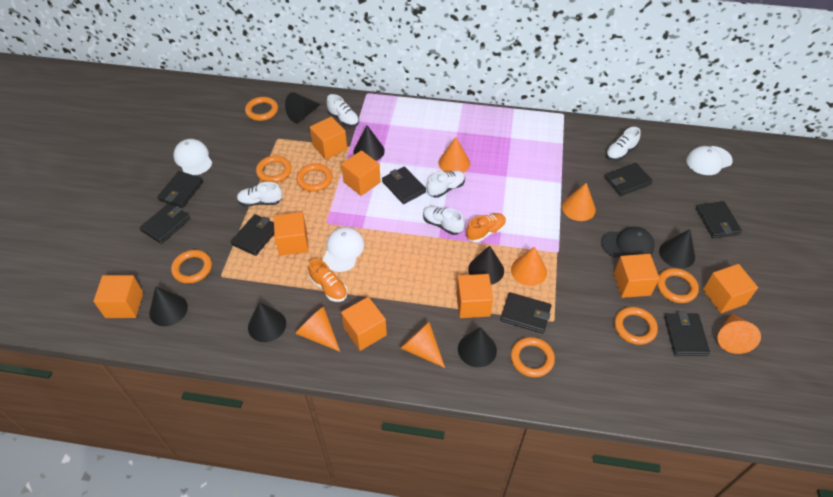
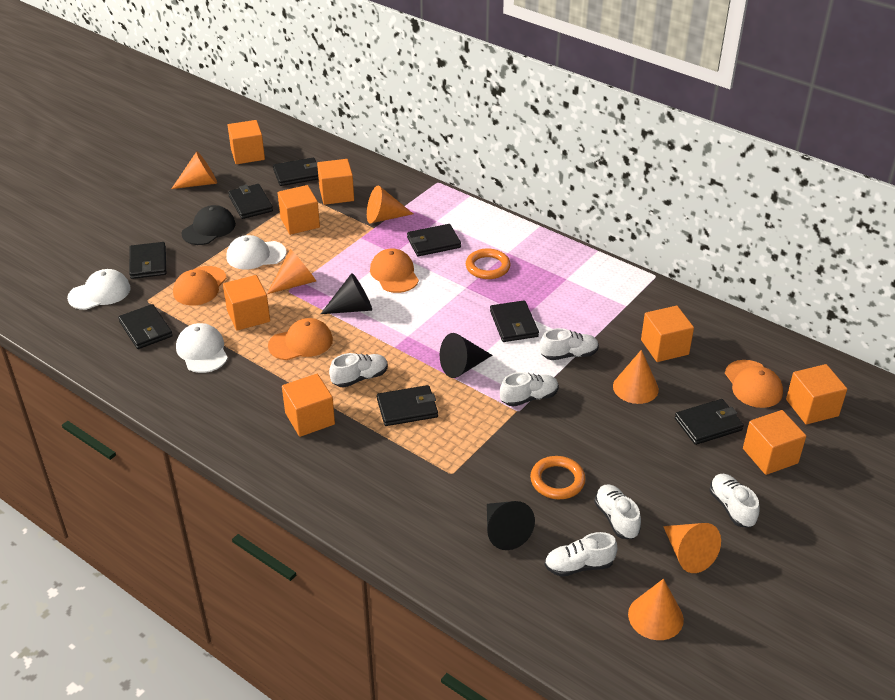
black cone: [149,286,188,326] [248,302,286,342] [285,92,321,123] [353,125,385,161] [458,327,497,367] [468,246,504,285] [659,229,695,268] = 7 -> [321,273,372,314] [440,333,492,378] [487,501,535,550] = 3
orange cap: none = 0 -> [173,266,227,306] [268,318,333,360] [370,249,419,293] [725,360,783,408] = 4
orange ring: [171,250,212,284] [245,97,278,121] [256,156,292,183] [296,164,332,192] [511,337,555,377] [614,307,658,345] [657,268,699,303] = 7 -> [466,248,510,279] [530,456,586,499] = 2
orange shoe: [308,259,348,302] [466,213,506,242] = 2 -> none = 0
white shoe: [237,182,282,207] [326,94,359,127] [423,206,465,235] [427,170,465,198] [606,127,641,161] = 5 -> [329,353,388,388] [500,372,558,407] [540,328,599,360] [545,532,617,577] [594,484,641,539] [709,474,760,528] = 6

